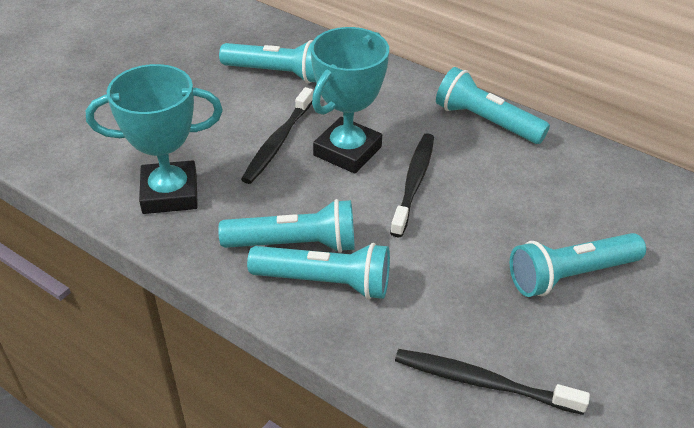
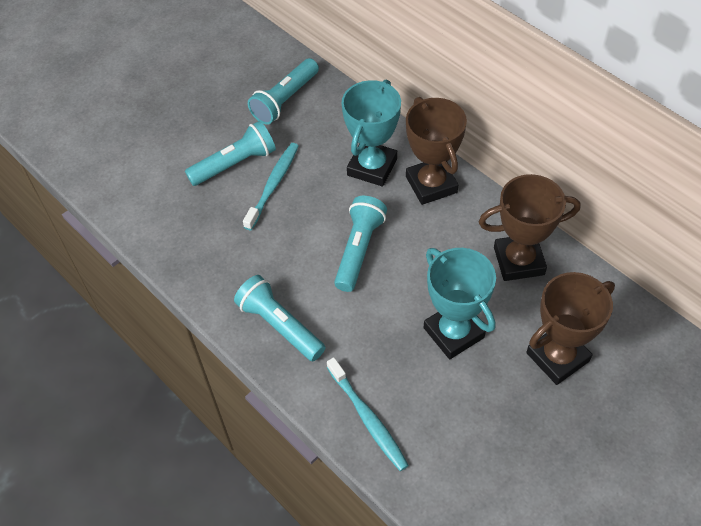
black toothbrush: [241,87,313,184] [390,133,434,237] [395,349,590,415] = 3 -> none = 0
brown trophy: none = 0 -> [406,97,467,205] [479,174,580,281] [526,272,615,385] = 3
turquoise flashlight: [218,199,354,253] [219,40,316,83] [247,243,390,300] [436,67,550,144] [510,233,646,297] = 5 -> [185,121,276,186] [234,275,325,361] [248,58,319,125] [334,196,387,292] = 4
turquoise toothbrush: none = 0 -> [243,143,299,230] [327,357,409,471] = 2

